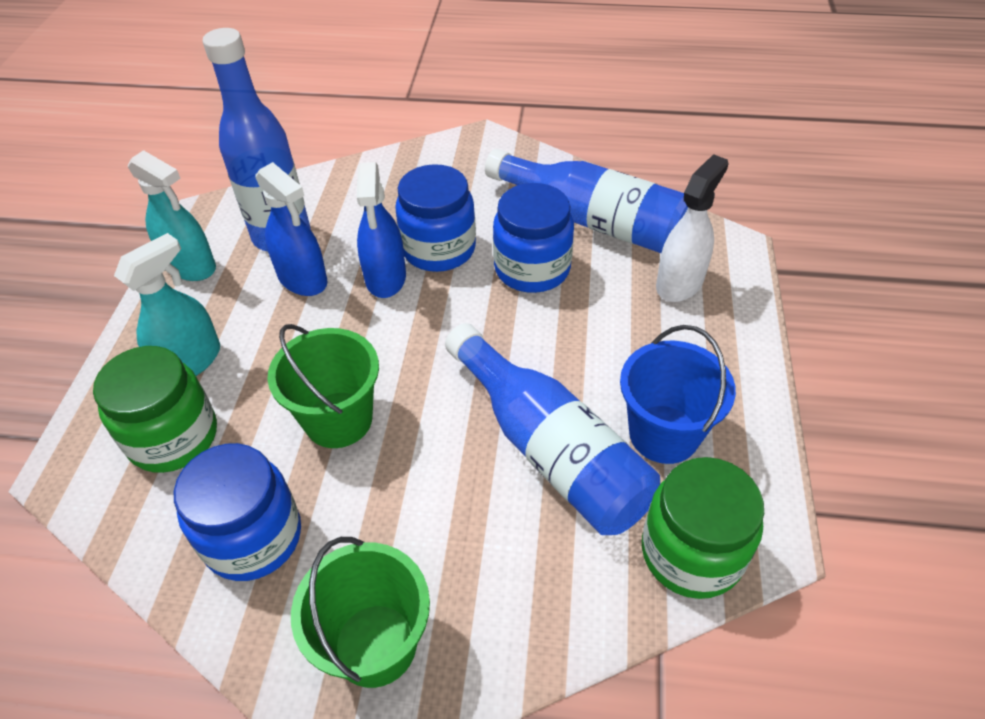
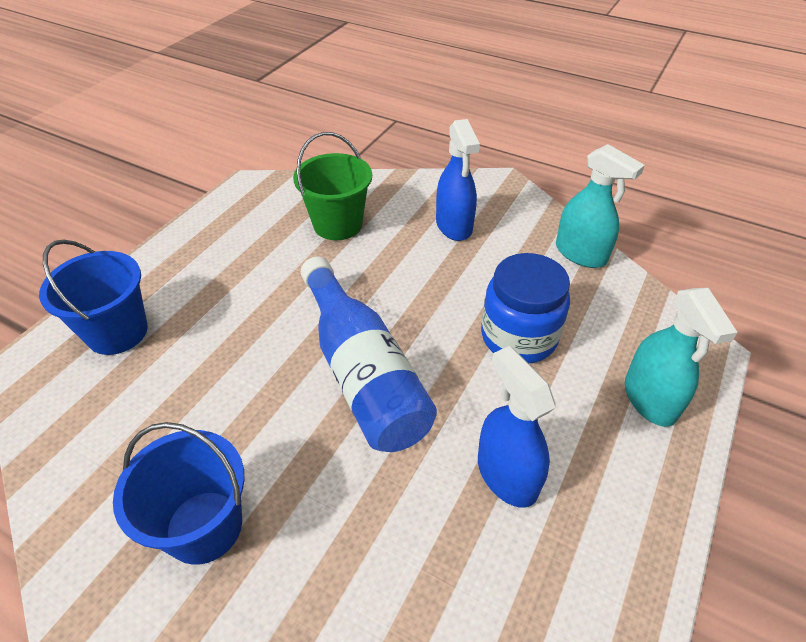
blue bottle: [202,28,310,252] [445,323,660,535] [485,149,688,253] = 3 -> [300,256,437,452] = 1
blue bucket: [620,325,736,464] = 1 -> [39,239,148,355] [113,422,244,565] = 2
blue jar: [174,443,301,581] [396,164,476,272] [493,183,574,293] = 3 -> [481,253,570,363] = 1
green bucket: [267,324,379,448] [291,537,430,688] = 2 -> [293,132,372,240] = 1
green jar: [93,346,217,473] [642,457,764,599] = 2 -> none = 0
white spray bottle: [656,154,728,302] = 1 -> none = 0

